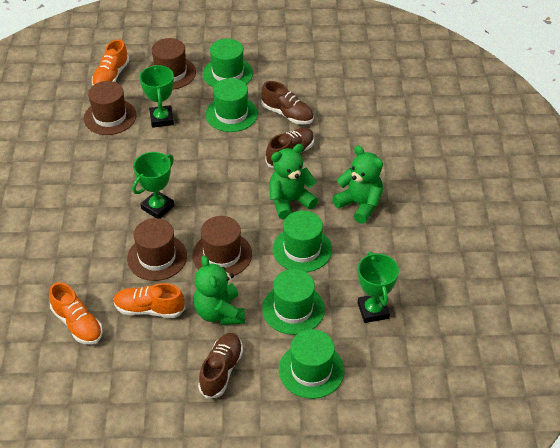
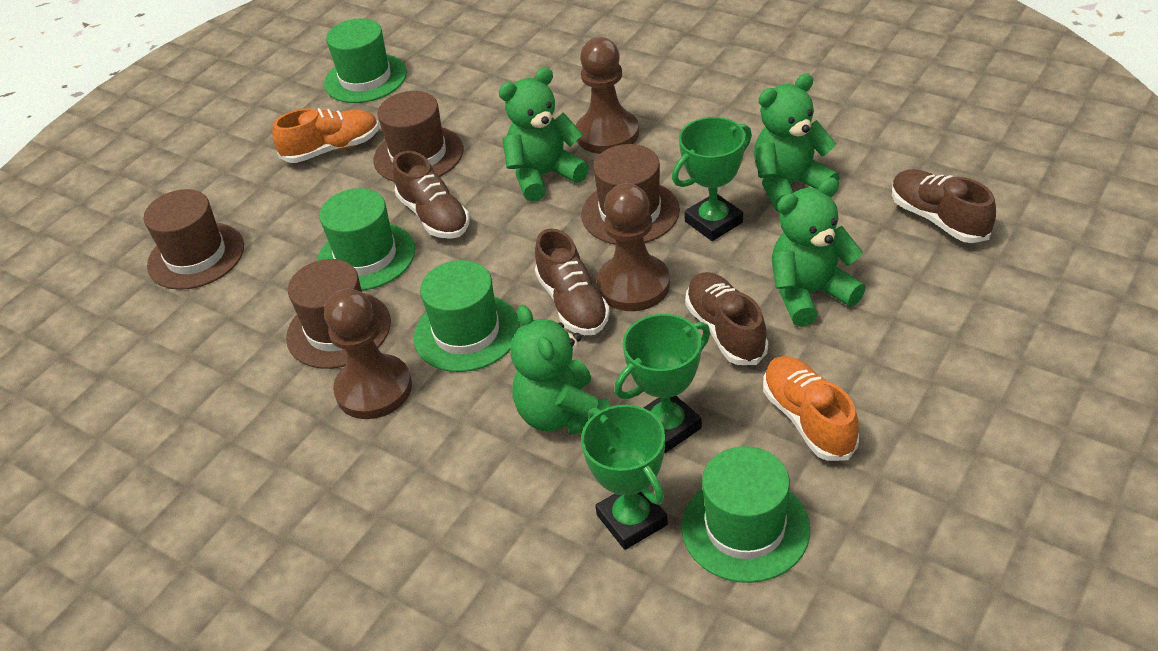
brown pawn: none = 0 -> [324,288,412,419] [576,37,639,154] [597,183,670,311] = 3
brown shoe: [198,333,243,399] [261,81,314,124] [265,128,314,168] = 3 -> [393,151,469,239] [535,229,610,335] [685,272,768,365] [892,169,996,243] = 4
green hat: [203,39,253,87] [205,78,258,132] [262,269,325,335] [273,210,332,272] [279,329,344,399] = 5 -> [317,188,415,290] [324,18,407,103] [414,260,520,372] [681,446,810,583] = 4
green teddy bear: [193,255,245,325] [269,144,318,219] [332,145,383,224] = 3 -> [498,67,589,202] [510,305,610,435] [754,73,839,212] [772,177,865,327] = 4
orange shoe: [49,282,103,345] [92,39,129,85] [113,283,185,318] = 3 -> [272,108,379,163] [763,356,859,461] = 2

